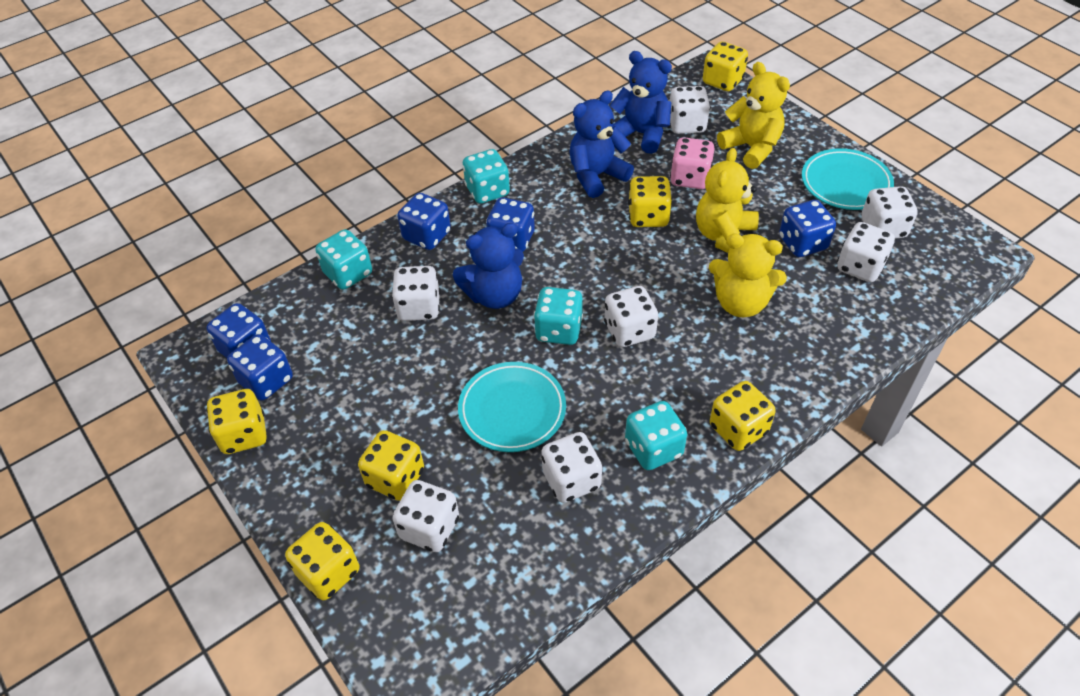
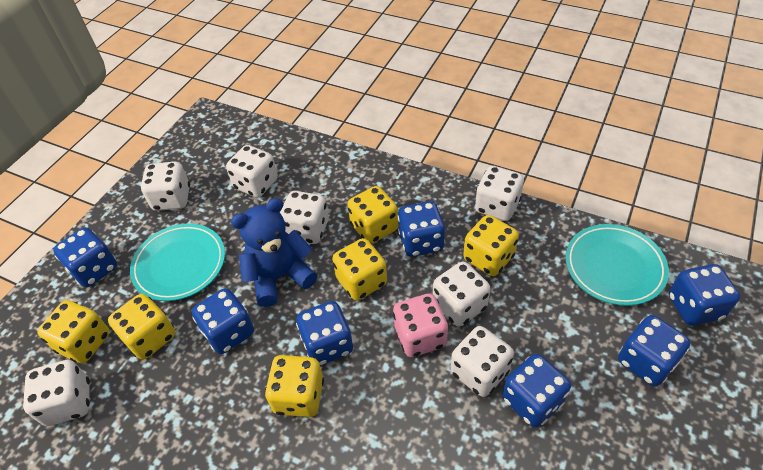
blue dice: [207,303,271,358] [227,334,293,400] [398,193,451,250] [486,197,535,252] [779,200,836,257] = 5 -> [53,228,117,287] [192,288,254,354] [296,301,353,366] [397,201,445,257] [502,354,571,428] [618,315,690,386] [669,264,740,326] = 7
blue teddy bear: [453,223,524,309] [569,91,634,198] [610,51,672,154] = 3 -> [231,198,317,307] = 1
turquoise dice: [315,229,372,290] [462,149,510,204] [534,287,583,345] [625,401,687,470] = 4 -> none = 0
yellow teddy bear: [696,148,759,253] [709,234,787,317] [717,62,790,169] = 3 -> none = 0

